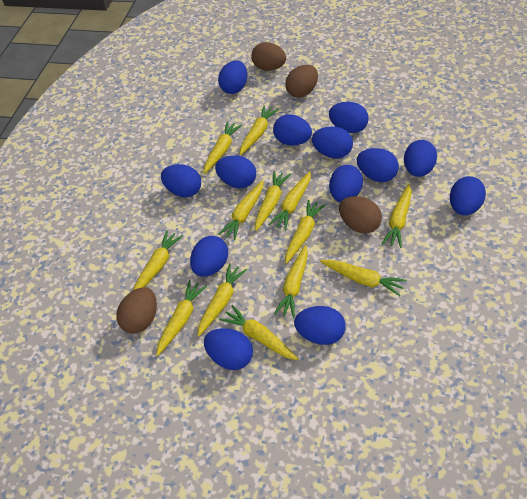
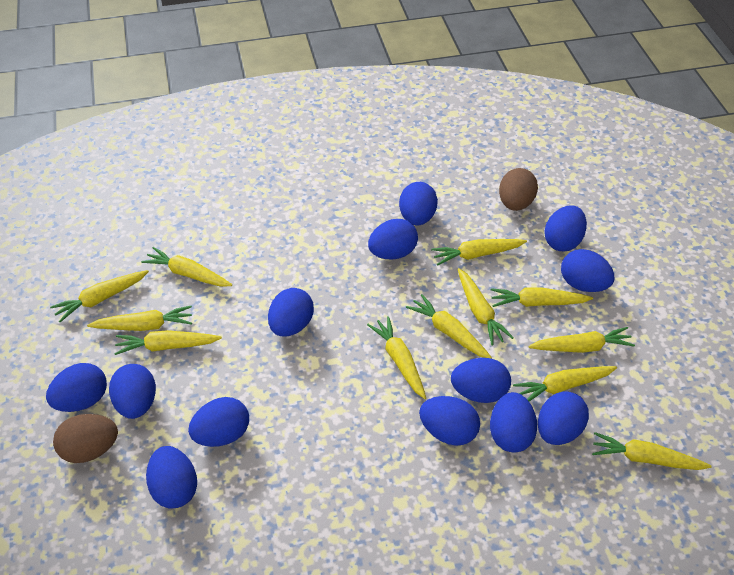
brown egg: [116,287,157,334] [251,42,286,71] [285,65,318,98] [339,196,382,233] = 4 -> [53,414,118,463] [499,168,538,211] = 2
yellow carrot: [133,230,183,290] [156,280,207,356] [197,263,247,337] [204,121,242,174] [218,180,264,240] [219,305,298,360] [240,105,279,155] [255,171,291,231] [268,171,311,230] [274,245,308,318] [285,200,326,264] [320,259,407,296] [381,184,412,248] = 13 -> [50,270,149,322] [87,306,192,331] [114,330,222,355] [141,247,232,287] [367,316,426,399] [406,294,492,359] [431,239,527,265] [458,268,514,345] [491,287,593,307] [513,366,617,401] [528,327,635,353] [592,432,712,470] = 12

